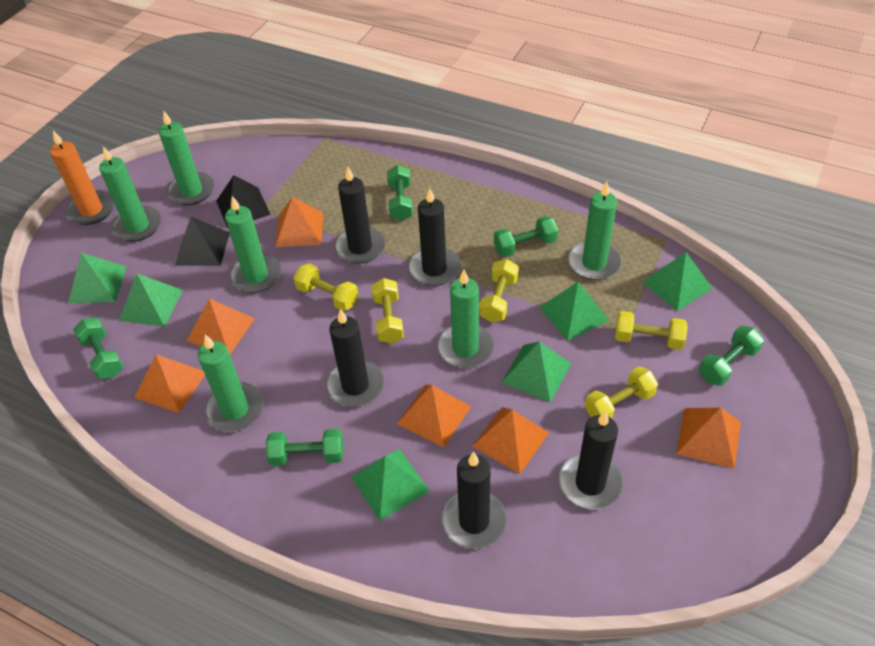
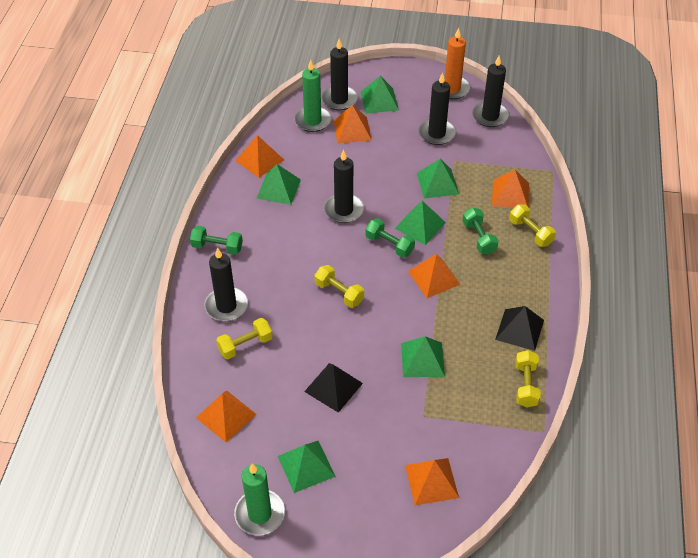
green candle: [99,146,161,242] [159,111,214,205] [198,335,264,432] [225,196,281,293] [437,270,494,368] [568,181,621,280] = 6 -> [234,463,285,535] [294,60,331,132] = 2
green dumbbell: [73,318,124,379] [266,429,343,466] [387,165,413,221] [494,216,558,257] [699,325,764,386] = 5 -> [190,226,243,255] [365,218,415,258] [463,208,499,255] = 3
yellow dumbbell: [294,263,359,311] [371,278,404,344] [479,259,519,322] [585,367,658,418] [615,311,687,350] = 5 -> [216,318,273,359] [314,265,364,308] [509,204,556,247] [515,350,541,407] = 4

